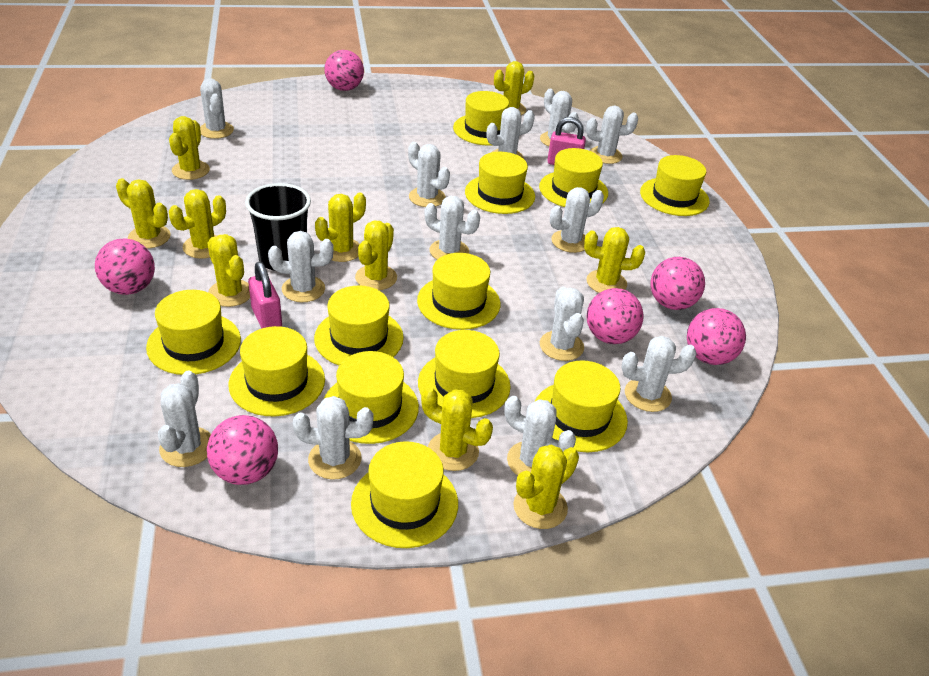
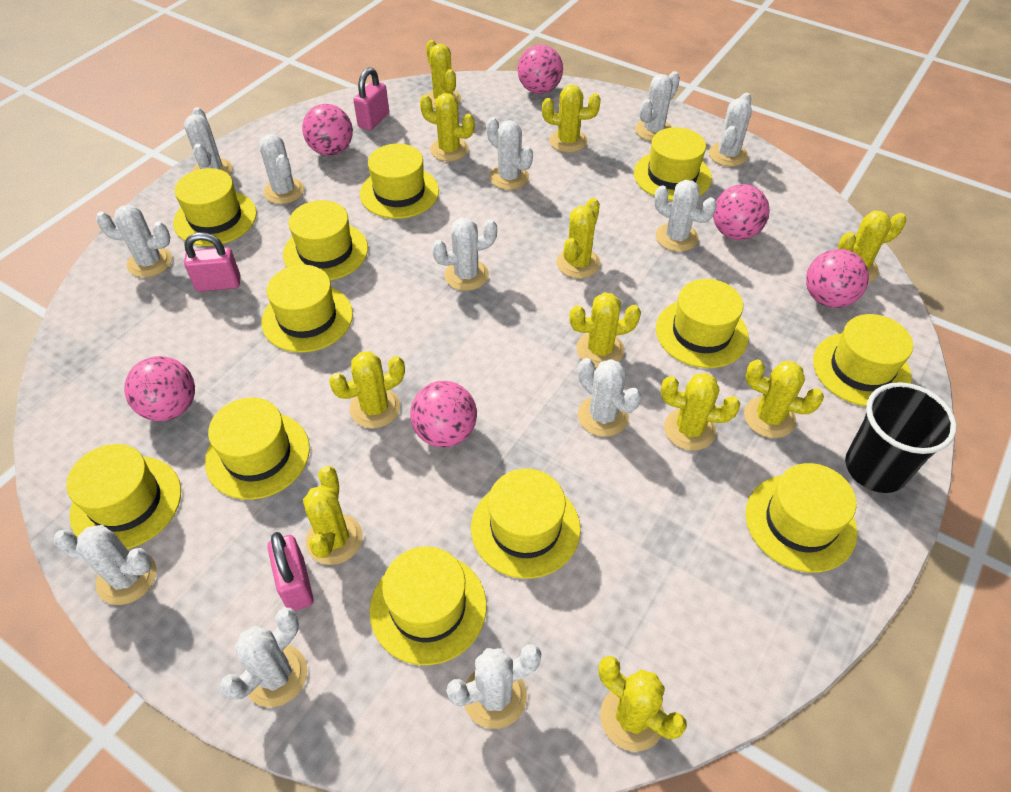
pink padlock: [248,262,282,328] [547,117,586,165] = 2 -> [184,232,241,292] [267,532,314,611] [353,67,389,131] = 3
white cactus: [158,370,211,467] [200,79,234,139] [268,231,334,302] [293,396,373,480] [408,142,450,207] [425,196,480,259] [487,107,535,159] [504,396,576,475] [540,89,579,146] [540,287,584,361] [550,187,604,253] [586,106,638,164] [621,336,697,412] = 13 -> [54,525,156,605] [96,205,172,278] [184,107,233,175] [220,608,308,707] [259,134,304,204] [432,218,497,291] [446,644,542,729] [486,117,533,190] [578,358,641,437] [635,71,680,141] [654,180,717,252] [709,93,752,167] = 12
yellow cactus: [116,178,171,249] [169,116,210,180] [169,189,226,259] [207,234,250,307] [315,192,366,262] [355,221,397,290] [421,387,493,471] [494,61,534,115] [513,444,579,529] [584,227,645,293] = 10 -> [303,466,363,565] [329,351,405,428] [420,93,475,161] [426,40,461,109] [542,85,601,153] [557,198,600,279] [569,292,641,368] [599,656,687,751] [661,373,740,451] [744,360,824,438] [838,211,906,282] = 11

